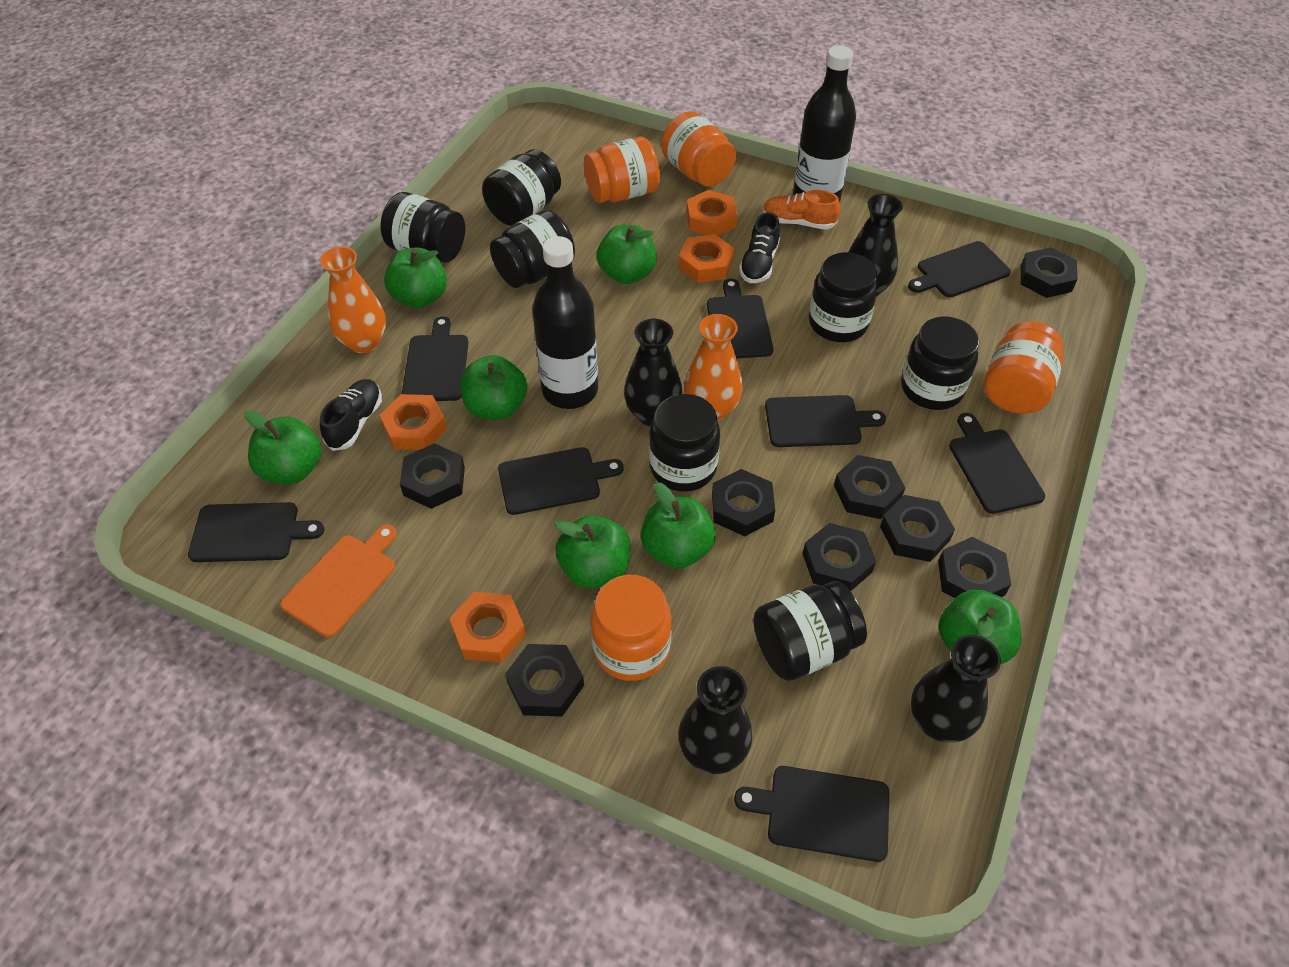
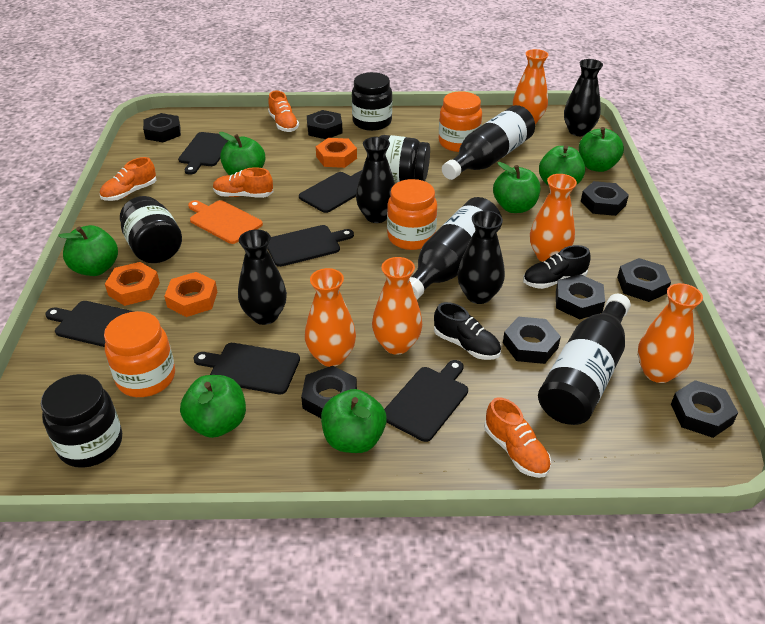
black bottle: [532,236,598,409] [793,45,856,203] = 2 -> [409,197,502,300] [442,105,535,180] [538,294,631,425] = 3
black cutting board: [188,502,324,562] [402,316,469,401] [498,447,624,515] [707,279,773,359] [734,766,889,862] [765,395,886,447] [908,241,1011,297] [949,413,1045,514] = 8 -> [45,301,135,347] [178,132,232,175] [193,343,300,394] [267,225,354,267] [299,170,362,213] [384,360,468,442] = 6
black jar: [380,192,465,263] [482,149,561,226] [490,210,575,288] [649,394,720,492] [753,581,867,681] [809,252,878,342] [901,317,979,410] = 7 -> [41,374,122,468] [120,196,182,263] [352,72,392,131] [379,135,430,182] = 4
orange jar: [584,137,660,203] [591,575,672,681] [661,111,736,187] [984,321,1063,414] = 4 -> [104,311,175,397] [387,179,437,250] [439,91,482,152] = 3
orange nut: [380,394,447,450] [449,592,526,663] [678,234,734,283] [686,190,738,236] = 4 -> [105,262,160,306] [164,272,217,317] [316,138,357,168] = 3
orange shoe: [762,190,840,230] = 1 -> [100,157,156,201] [213,167,273,198] [268,91,299,132] [484,397,551,478] = 4
orange vase: [320,246,386,353] [684,314,743,421] = 2 -> [305,268,356,367] [372,257,422,355] [513,49,548,124] [530,174,577,262] [638,283,703,383] = 5

